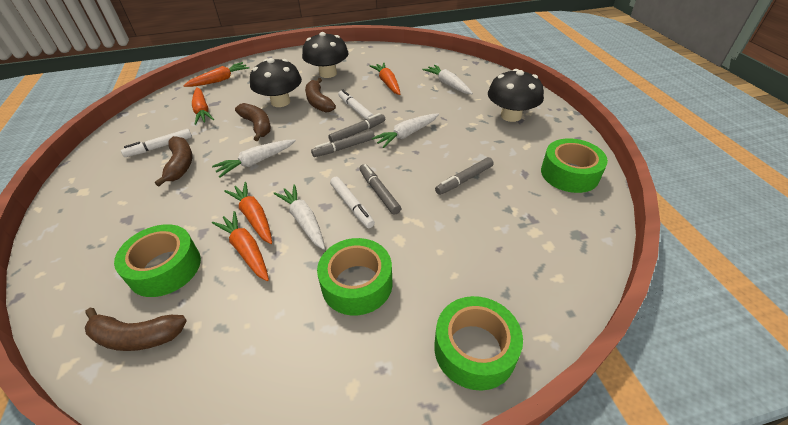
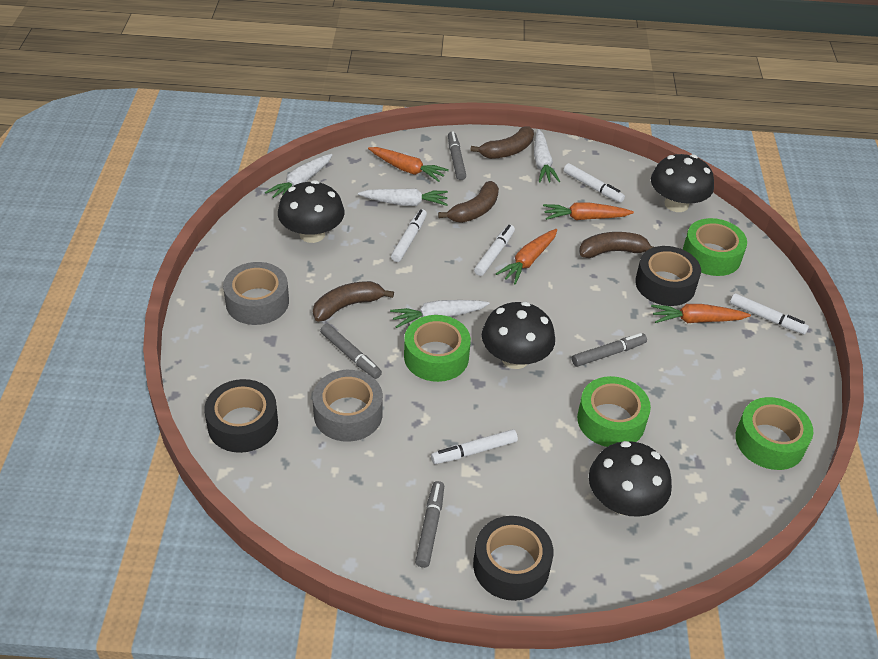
black mushroom: [250,58,302,107] [302,32,349,78] [488,69,544,122] = 3 -> [278,180,344,243] [482,302,555,369] [589,441,672,517] [651,154,714,212] = 4
black tape: none = 0 -> [204,379,278,453] [473,516,554,601] [635,246,701,306] = 3
grey tape: none = 0 -> [223,262,289,325] [313,370,383,442] = 2
orange carrot: [183,62,249,87] [192,87,214,125] [212,211,269,281] [224,182,272,244] [370,62,400,95] = 5 -> [368,147,449,182] [496,229,557,284] [543,202,634,220] [651,304,751,323] = 4
white marker: [121,129,192,157] [330,177,375,228] [338,89,373,120] = 3 -> [391,209,427,262] [431,429,518,464] [474,225,515,276] [563,163,625,203] [730,293,809,334] = 5

